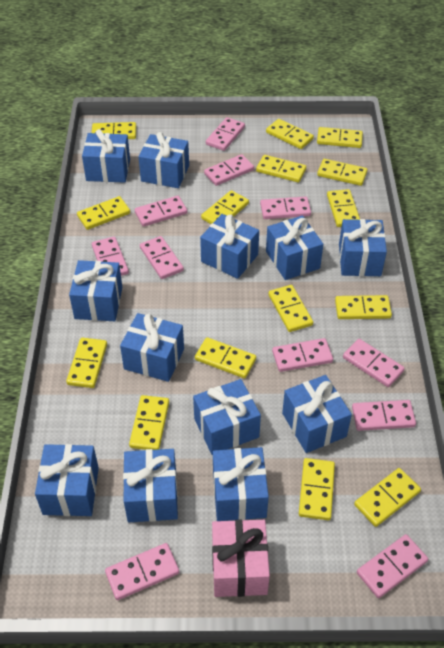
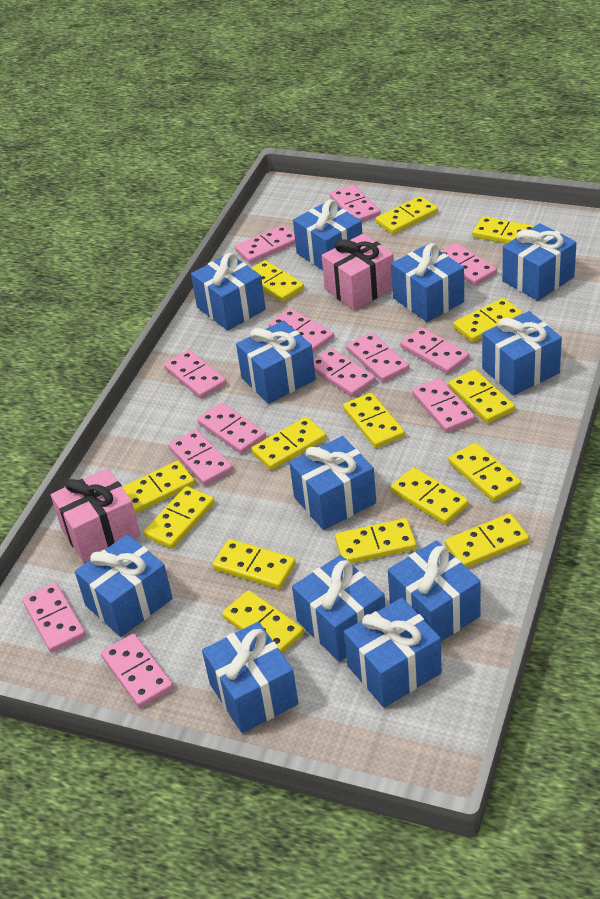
pink domino: [92,237,129,276] [105,543,179,600] [134,196,187,227] [140,236,184,279] [204,154,254,186] [206,117,245,151] [260,197,311,219] [272,338,333,372] [343,339,405,387] [352,400,416,431] [357,534,428,598] = 11 -> [22,582,86,653] [101,633,173,708] [164,350,226,399] [169,429,233,486] [197,402,266,454] [235,225,296,264] [269,308,334,353] [314,348,376,397] [330,184,380,222] [346,332,409,382] [400,327,469,374] [412,378,475,433] [441,243,497,286] = 13
pink gift: [212,520,270,597] = 1 -> [51,468,140,562] [322,234,394,310] = 2

